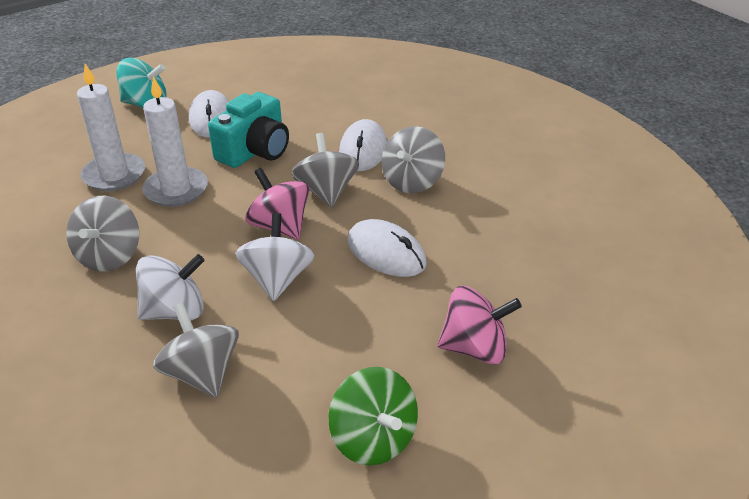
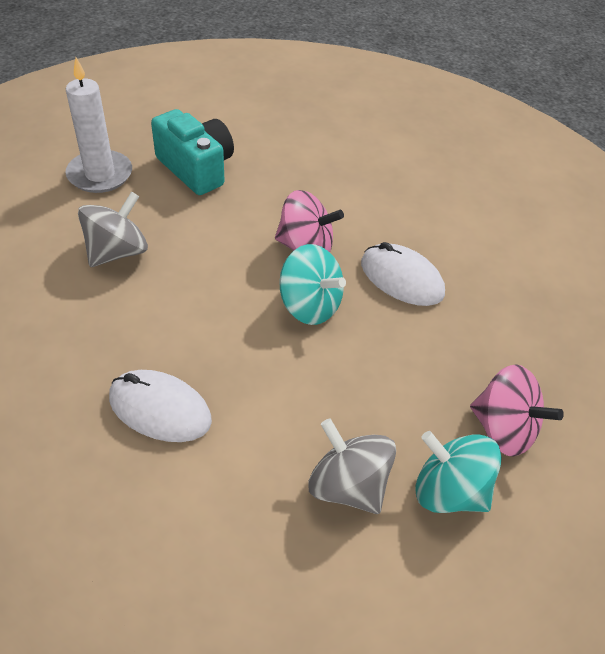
green spinning top: [329,367,418,465] = 1 -> none = 0
grey spinning top: [66,196,139,271] [153,303,239,398] [291,133,359,208] [382,126,445,193] = 4 -> [78,192,148,267] [308,418,396,514] = 2
turquoise spinning top: [116,58,167,108] = 1 -> [279,244,346,325] [416,431,502,513] = 2
white candle: [77,64,145,191] [142,76,208,207] = 2 -> [65,58,132,193] = 1
white mouse: [189,90,230,138] [339,119,387,171] [347,219,427,277] = 3 -> [109,370,212,442] [361,242,445,306] = 2
white spinning top: [136,254,205,320] [235,213,315,301] = 2 -> none = 0

